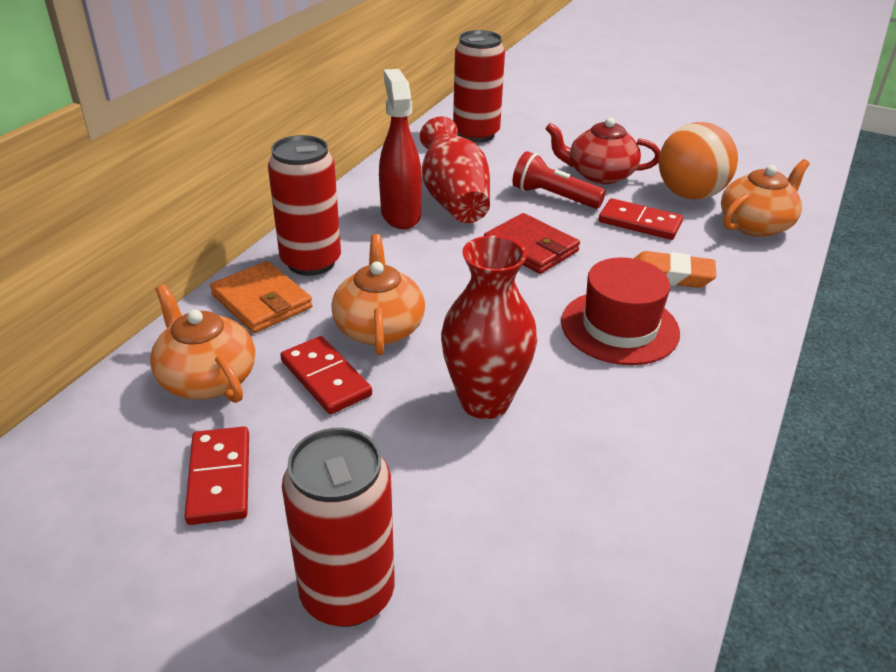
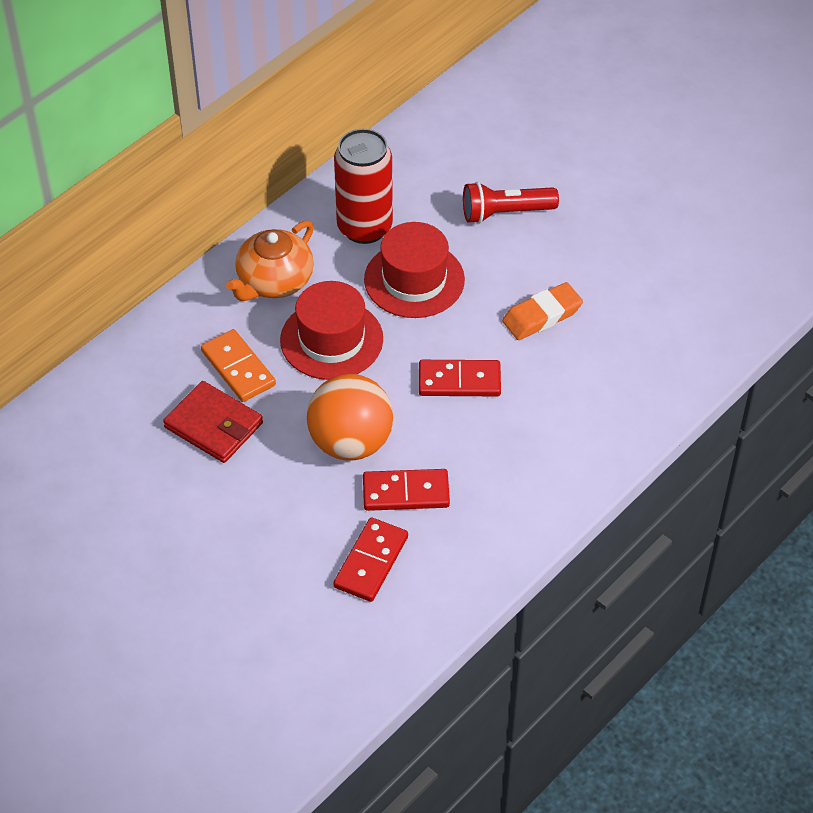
orange domino: none = 0 -> [201,329,276,402] = 1
orange teapot: [150,284,255,403] [331,234,425,355] [721,159,810,237] = 3 -> [226,221,314,301] = 1
orange wallet: [210,261,313,333] = 1 -> none = 0
red can: [268,135,341,276] [282,428,395,627] [453,30,505,143] = 3 -> [334,129,393,244] = 1
red hat: [561,257,680,365] = 1 -> [280,281,383,380] [364,222,465,318] = 2
red spray bottle: [379,69,422,229] = 1 -> none = 0
red teapot: [546,117,660,184] = 1 -> none = 0
red vase: [420,116,490,223] [441,236,537,419] = 2 -> none = 0

